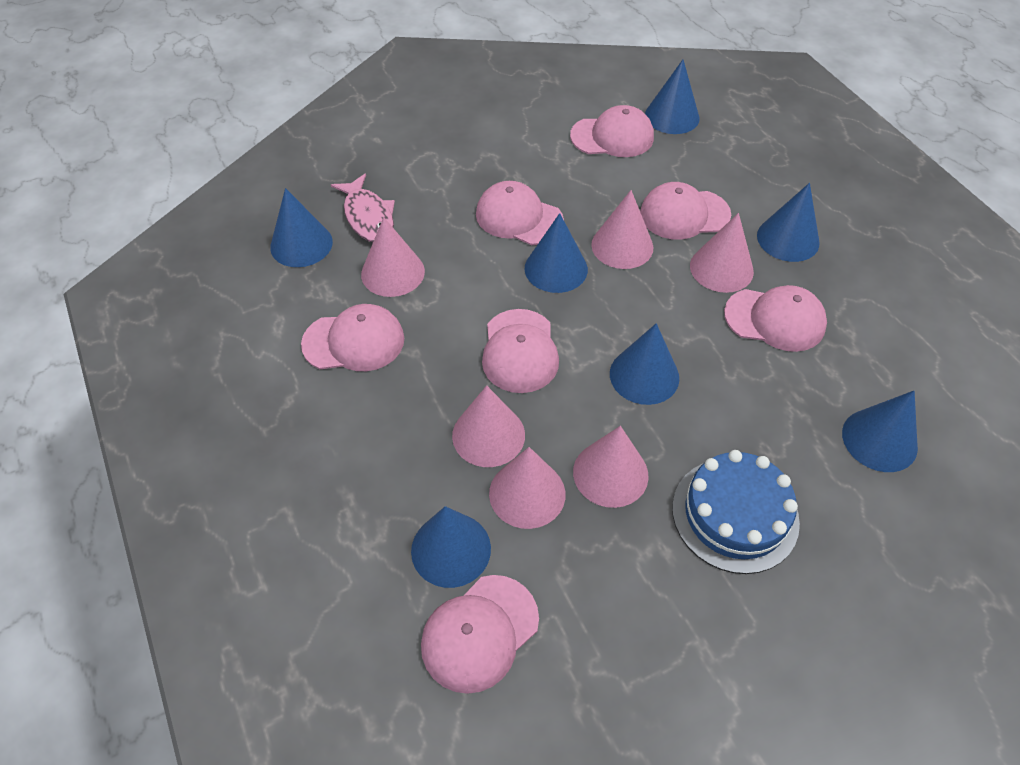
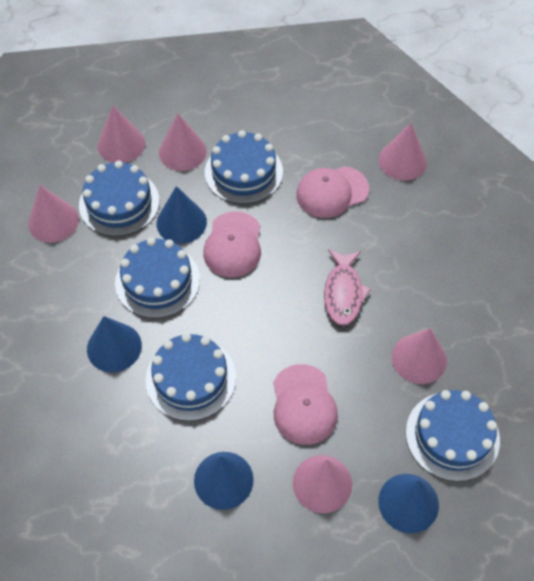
blue cake: [672,450,800,574] = 1 -> [79,160,159,237] [115,237,200,318] [146,333,236,421] [205,130,283,204] [406,390,500,482] = 5
blue cone: [270,188,333,267] [411,506,491,588] [525,213,588,293] [610,323,679,405] [645,60,700,134] [757,183,819,262] [842,391,918,472] = 7 -> [87,316,142,372] [156,186,207,244] [194,452,254,510] [378,474,439,533] = 4
pink cap: [301,304,404,371] [421,575,539,694] [476,181,564,245] [482,309,559,393] [570,105,654,157] [640,182,731,240] [724,285,827,352] = 7 -> [203,211,261,278] [273,364,338,445] [296,166,369,218] = 3

